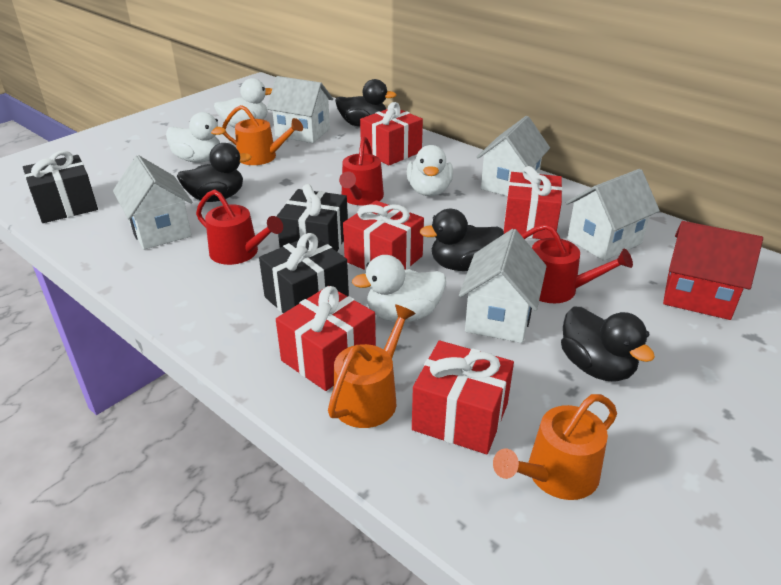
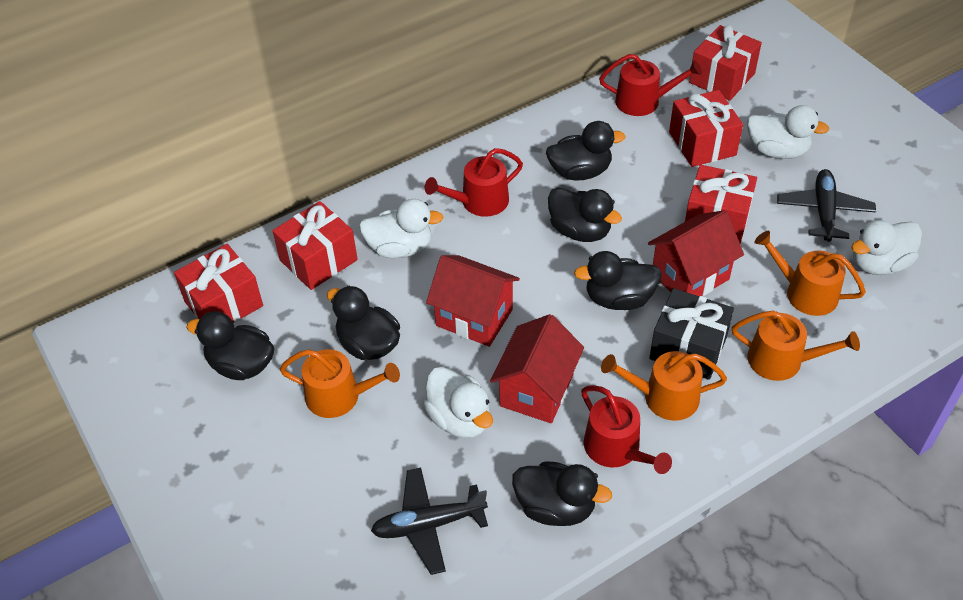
black duck: [177,143,252,202] [335,79,396,127] [419,209,504,271] [561,306,655,382] = 4 -> [186,311,274,380] [327,286,400,360] [512,461,612,526] [546,121,626,181] [548,187,622,242] [574,251,662,310] = 6
black gift: [23,151,98,223] [259,233,349,313] [276,184,348,251] = 3 -> [649,288,734,380] = 1
black plane: none = 0 -> [371,467,488,575] [777,169,876,242] = 2
orange watering can: [222,105,303,165] [328,305,416,428] [493,394,617,500] = 3 -> [280,349,400,418] [601,351,727,421] [732,311,860,381] [754,231,866,316] = 4
red house: [663,221,763,320] = 1 -> [426,255,520,347] [490,314,584,423] [648,210,744,296] = 3
white house: [113,155,192,250] [267,76,333,143] [459,229,547,343] [477,116,550,196] [566,169,660,261] = 5 -> none = 0

